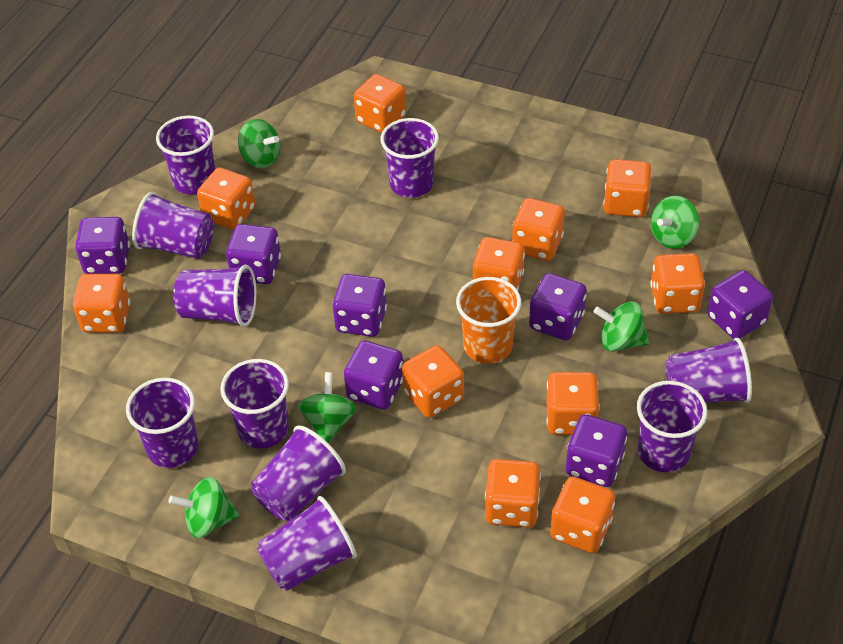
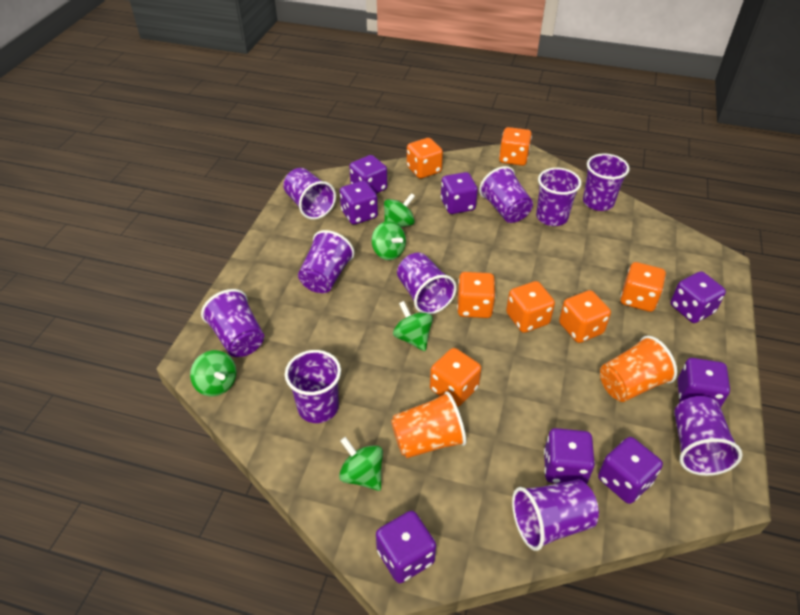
orange cup: [456,277,521,364] = 1 -> [391,391,466,458] [600,336,677,402] = 2
orange dice: [73,274,130,333] [197,167,255,230] [354,74,406,133] [402,345,464,418] [473,237,525,290] [485,459,541,528] [512,198,565,261] [546,372,600,435] [550,477,615,553] [603,159,652,217] [650,253,705,314] = 11 -> [407,138,443,179] [430,348,481,407] [457,272,496,318] [499,127,532,166] [506,281,555,333] [559,290,611,343] [621,262,666,312] = 7
purple dice: [75,217,130,274] [226,224,281,284] [332,274,387,337] [344,340,403,410] [529,273,587,340] [566,414,627,487] [707,270,773,339] = 7 -> [340,181,378,225] [349,155,387,194] [376,511,436,583] [441,172,478,214] [544,428,595,484] [598,437,663,504] [671,271,726,323] [678,358,730,407] = 8

